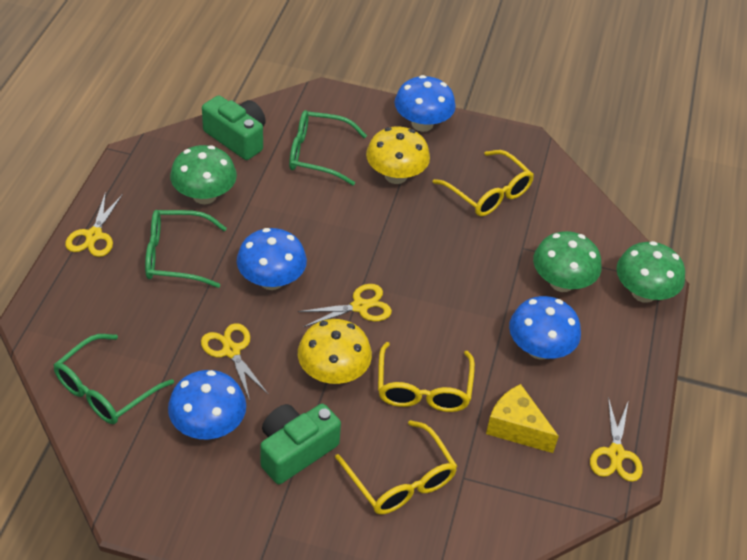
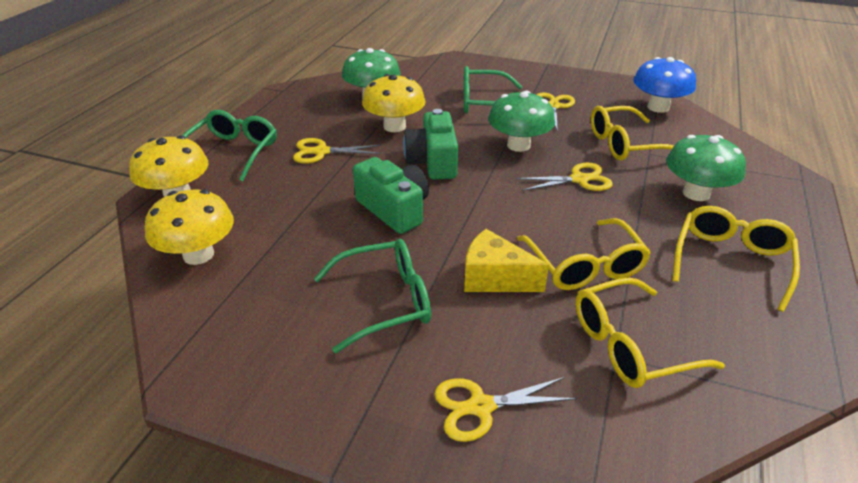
blue mushroom: [168,370,246,439] [237,228,307,290] [395,75,456,132] [509,296,581,360] = 4 -> [633,57,696,113] = 1
yellow glasses: [335,420,457,514] [378,342,475,412] [433,150,534,216] = 3 -> [517,218,651,290] [575,277,725,388] [591,106,674,161] [672,206,800,312] = 4
yellow mushroom: [298,319,372,384] [366,126,430,184] = 2 -> [129,136,208,197] [145,189,234,265] [362,74,426,132] = 3

